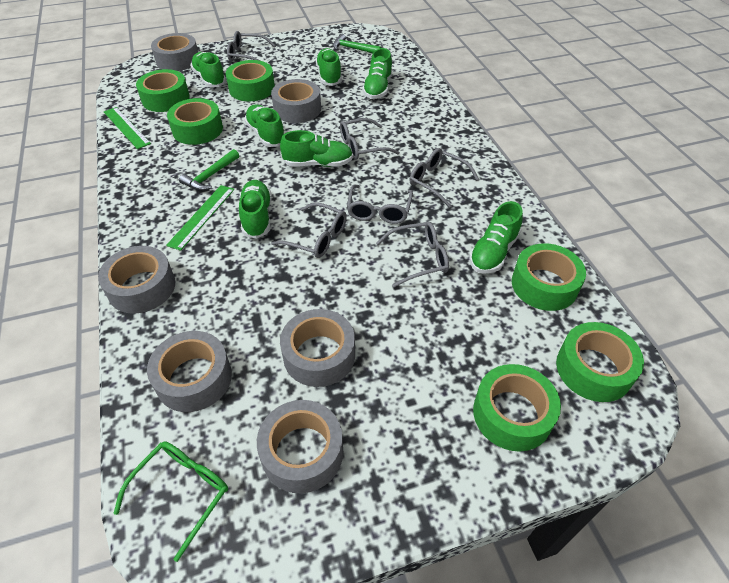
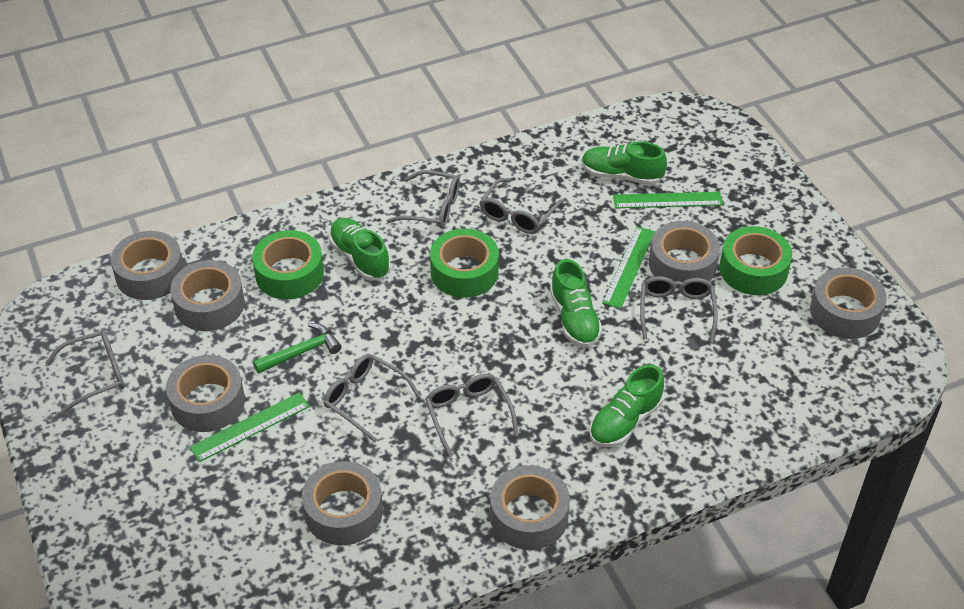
green glasses: [113,441,228,562] = 1 -> none = 0
green hammer: [179,149,239,191] [333,34,381,53] = 2 -> [253,323,342,373] = 1
green ruler: [104,107,151,149] [166,185,234,251] = 2 -> [190,392,310,462] [602,226,655,309] [613,192,723,208] = 3
green shoe: [190,52,226,87] [239,180,271,239] [244,105,284,147] [280,130,353,167] [316,48,342,86] [362,48,392,99] [469,201,523,274] = 7 -> [329,218,391,281] [550,259,602,348] [581,141,667,185] [590,365,664,447] = 4
green tape: [136,69,190,112] [167,98,223,145] [226,60,275,101] [473,364,561,452] [512,243,586,311] [556,322,644,402] = 6 -> [252,230,324,299] [430,229,499,298] [720,226,792,295] = 3
grey tape: [98,246,175,314] [147,331,232,412] [151,33,198,71] [257,400,343,493] [271,79,321,123] [280,309,355,387] = 6 -> [111,231,184,300] [166,355,245,432] [170,260,245,331] [302,461,383,545] [490,465,570,550] [649,221,720,289] [810,267,887,339] = 7

